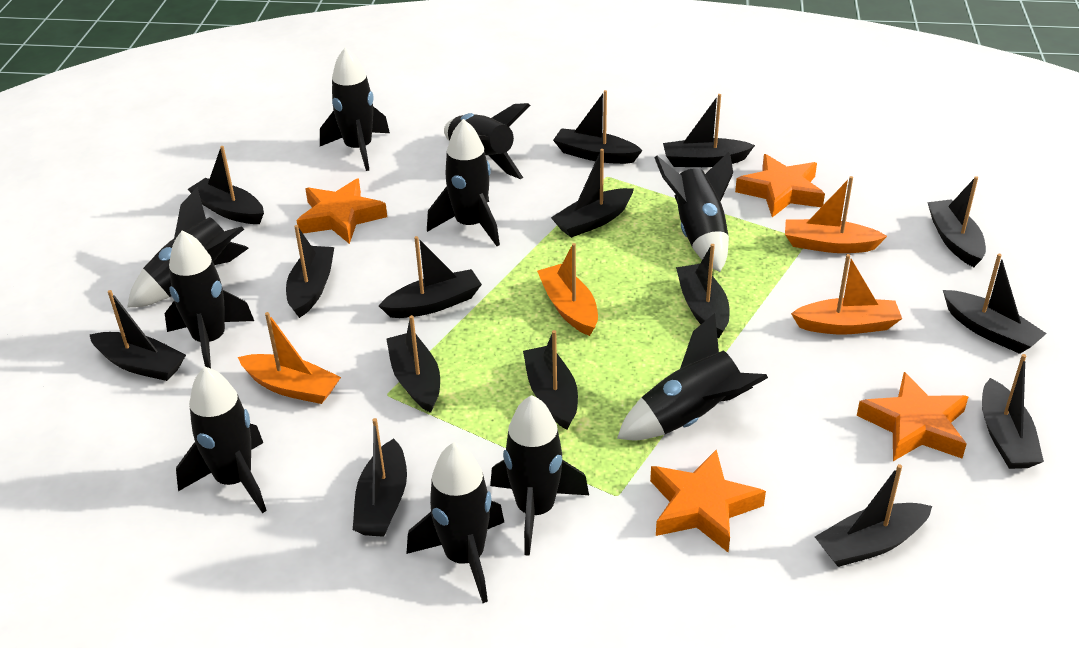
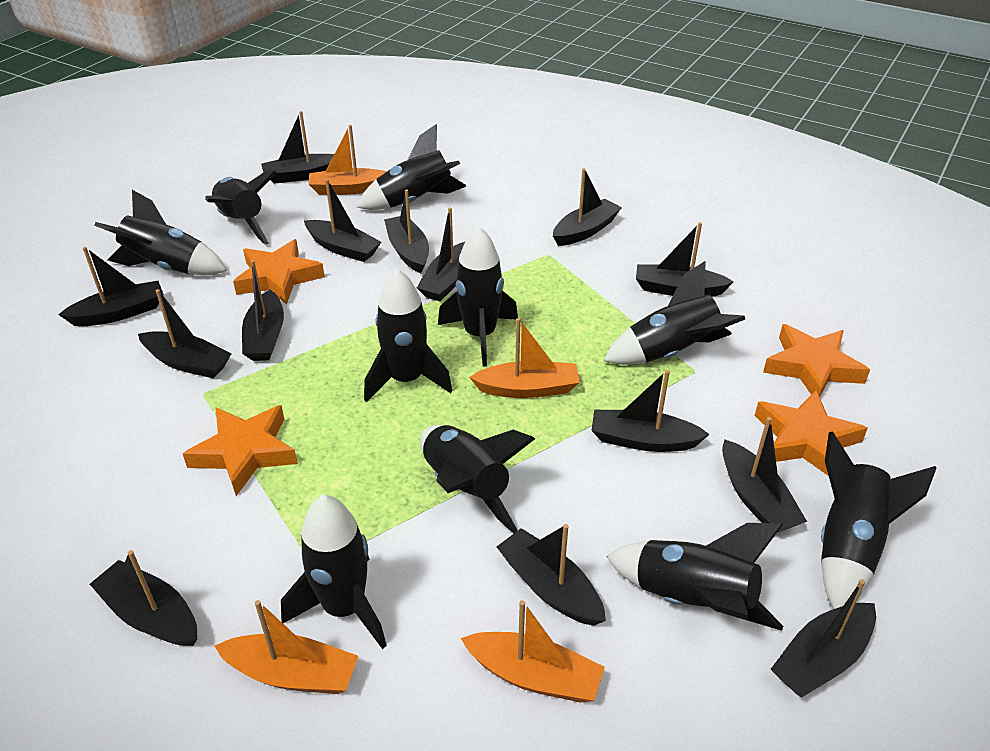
black boat: [90,290,186,381] [187,146,264,224] [286,225,334,318] [353,418,407,537] [379,236,482,318] [386,315,440,413] [523,330,578,430] [551,149,634,238] [553,90,643,164] [663,94,755,167] [676,244,729,339] [815,464,932,567] [927,176,986,267] [943,254,1047,354] [982,354,1044,469] = 15 -> [58,247,163,326] [90,550,197,646] [138,289,232,378] [242,260,284,361] [261,111,334,184] [304,179,381,262] [384,189,429,273] [417,208,465,301] [497,524,606,626] [553,168,622,246] [591,370,710,452] [636,222,734,297] [722,417,807,532] [771,579,876,697] = 14

